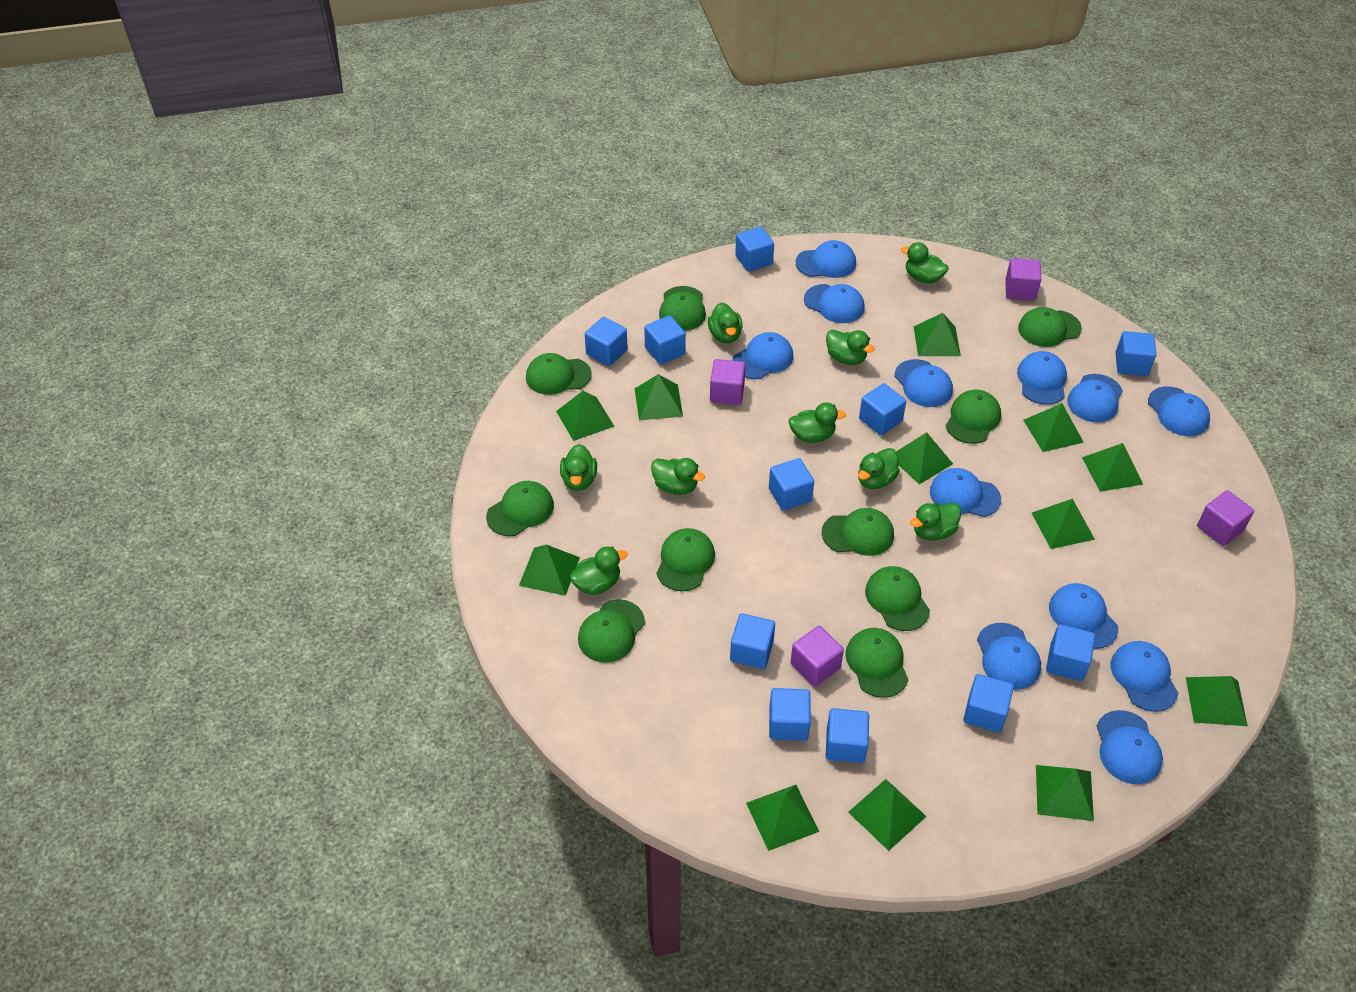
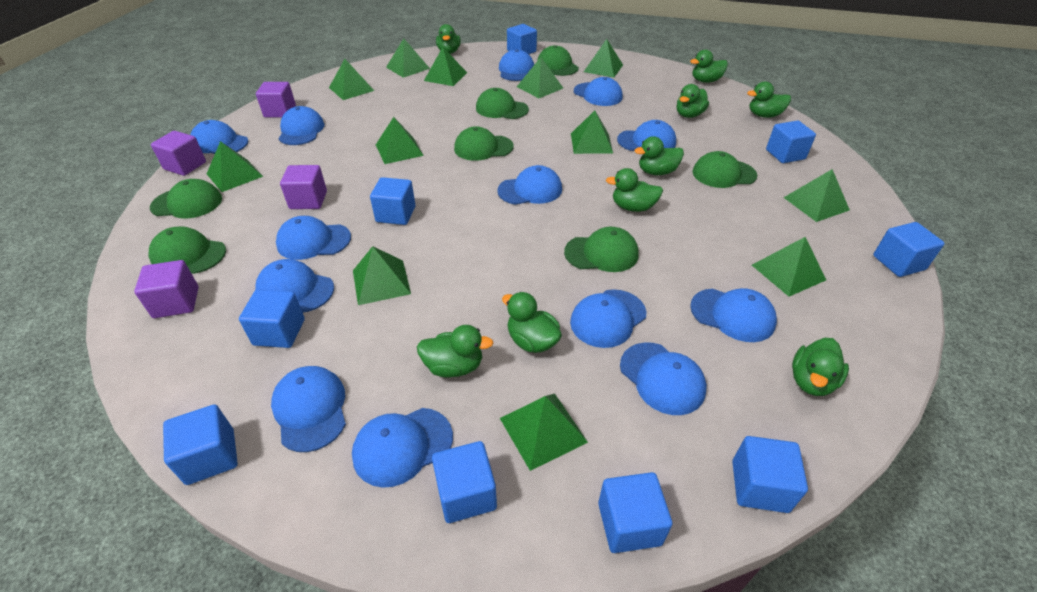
blue cap: [732,332,793,379] [796,240,856,278] [804,284,865,323] [894,359,953,407] [930,468,1001,517] [977,623,1041,690] [1017,351,1067,405] [1049,583,1118,649] [1067,374,1123,422] [1097,710,1163,784] [1111,641,1178,712] [1148,386,1210,436] = 12 -> [190,120,248,154] [255,259,334,312] [271,366,346,452] [276,216,351,260] [279,106,324,145] [352,408,453,488] [497,165,562,205] [499,49,534,81] [570,289,647,348] [574,77,622,106] [617,120,676,151] [620,342,707,415] [690,288,777,342] = 13
blue cube: [585,317,628,366] [644,315,686,365] [730,613,775,669] [735,227,774,272] [769,458,814,511] [769,688,811,741] [826,708,869,763] [859,383,906,435] [963,674,1014,733] [1046,624,1095,681] [1115,331,1156,376] = 11 -> [163,404,238,485] [239,290,305,348] [370,177,416,225] [432,441,497,523] [507,24,537,54] [598,472,672,553] [732,436,808,513] [766,120,816,163] [873,222,945,277] = 9
green cap: [486,481,554,536] [526,353,592,395] [578,599,645,663] [656,528,715,591] [659,286,706,331] [822,508,894,556] [845,628,908,698] [865,566,930,631] [946,390,1001,444] [1018,307,1082,347] = 10 -> [149,226,226,274] [150,179,222,219] [454,126,514,161] [476,88,529,119] [537,45,579,76] [564,227,639,272] [692,151,757,188] = 7

